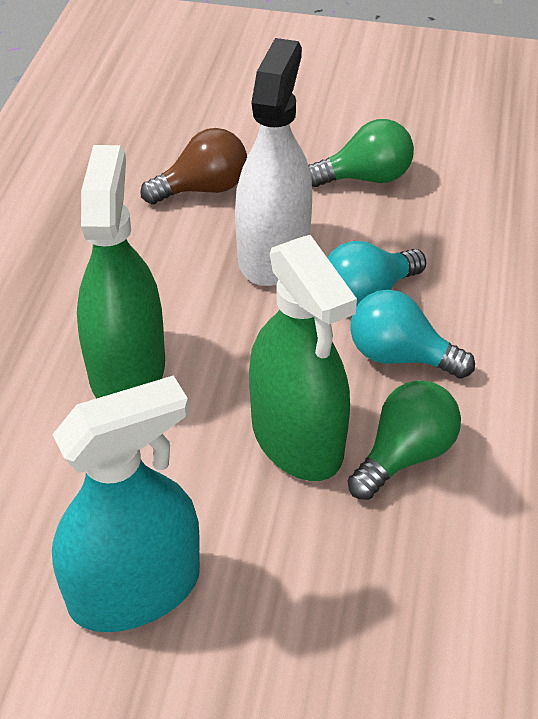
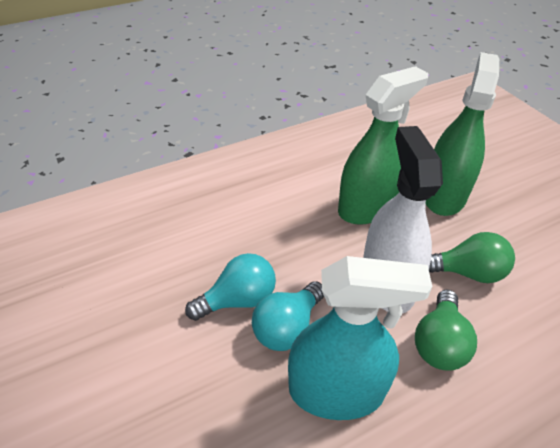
brown light bulb: [140,128,247,204] = 1 -> none = 0

